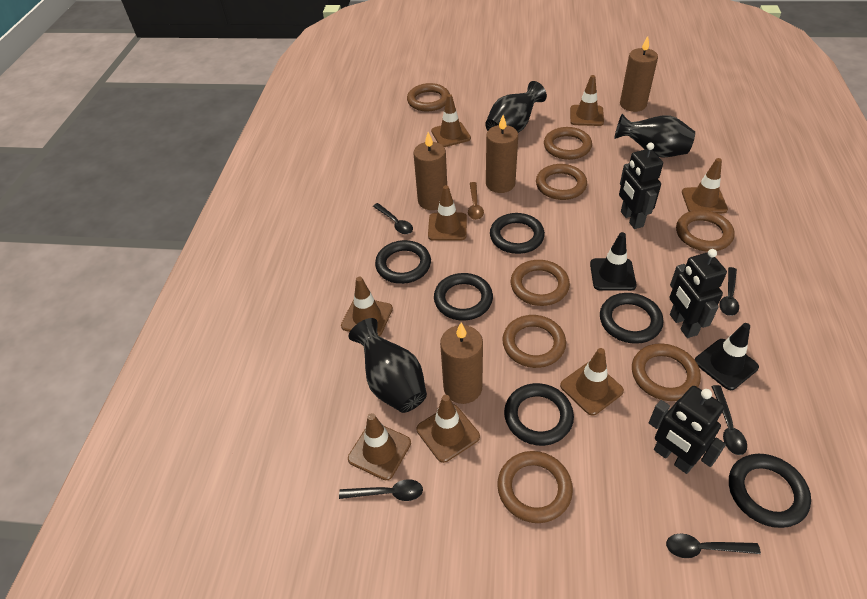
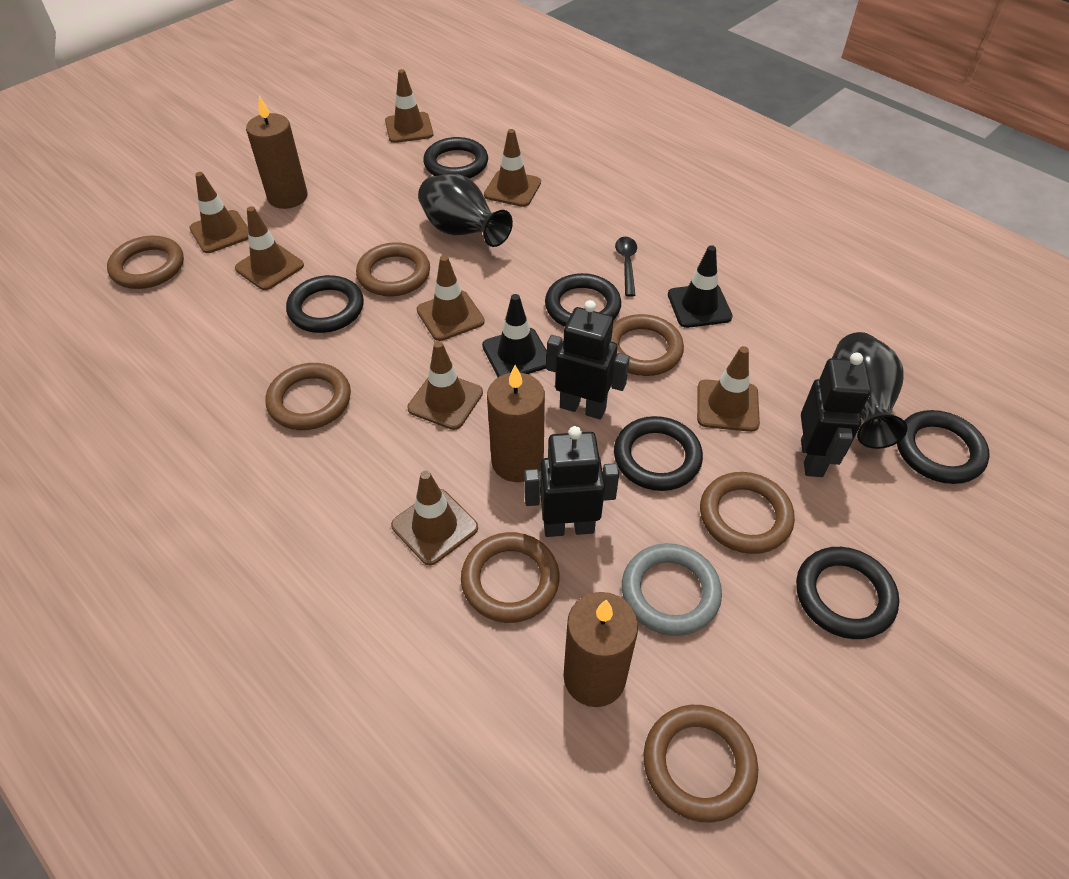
black spoon: [339,479,423,501] [373,203,413,234] [666,533,761,558] [711,385,747,455] [719,267,739,316] = 5 -> [615,237,637,297] = 1
black vase: [349,318,427,413] [485,81,547,133] [614,114,695,158] = 3 -> [418,174,513,247] [832,332,908,449] = 2
brown candle: [413,132,447,210] [440,323,483,404] [486,115,518,193] [620,36,658,112] = 4 -> [246,96,307,209] [487,365,545,482] [563,592,638,707] = 3
brown ring: [407,83,450,112] [497,451,573,523] [502,315,566,368] [511,260,570,306] [536,164,587,200] [544,127,592,160] [632,343,701,401] [676,210,734,251] = 8 -> [107,235,184,289] [265,363,351,430] [356,242,430,296] [461,532,560,623] [611,314,684,376] [644,705,758,823] [700,472,795,554] = 7
brown spoon: [468,182,484,220] = 1 -> none = 0
grey ring: none = 0 -> [622,543,722,636] = 1

